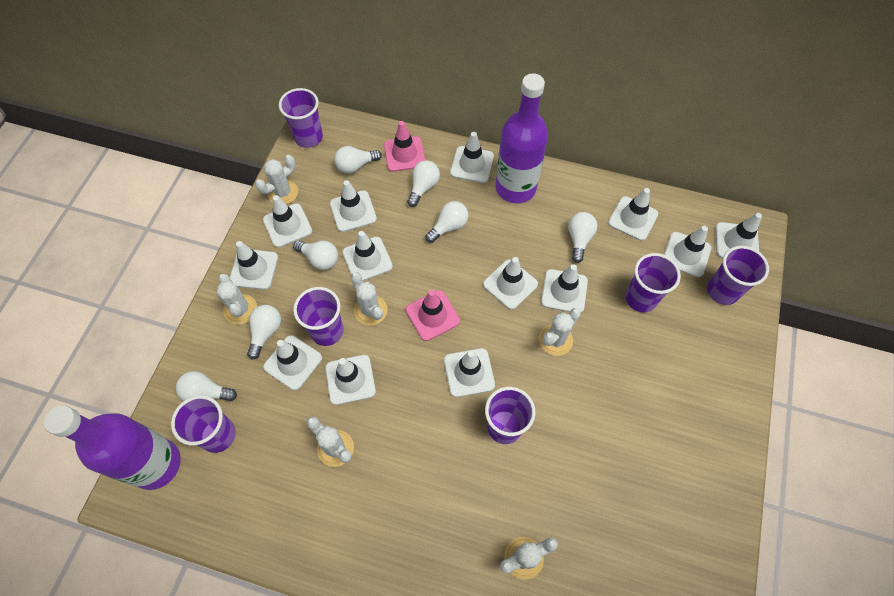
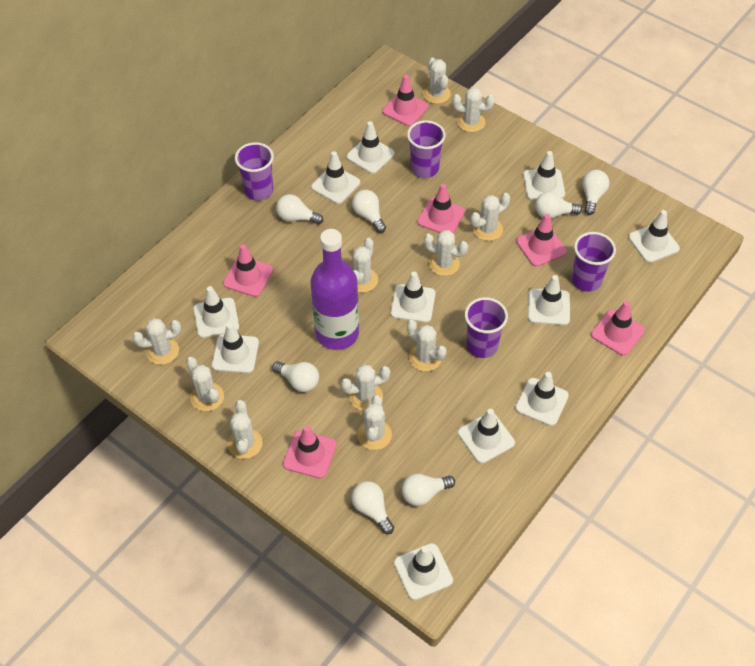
pink traffic cone: [384,121,425,172] [406,290,460,341] = 2 -> [223,244,273,297] [283,426,337,479] [382,75,428,126] [417,184,465,234] [516,214,567,267] [591,301,645,356] = 6
purple bottle: [44,405,181,490] [495,73,548,203] = 2 -> [310,229,359,350] = 1
purple cup: [171,395,236,453] [279,88,323,148] [293,287,344,346] [485,387,536,444] [625,253,681,313] [707,246,769,305] = 6 -> [235,142,274,200] [407,120,446,178] [465,297,508,358] [572,232,616,292] = 4
white cactus: [217,274,257,325] [255,155,298,204] [306,416,354,467] [351,272,388,326] [500,537,558,580] [539,308,581,356] = 6 -> [132,318,181,365] [186,357,224,411] [228,400,263,459] [341,365,390,411] [353,238,378,293] [358,395,392,450] [407,320,446,372] [423,58,451,104] [424,230,468,276] [452,87,495,132] [471,193,510,241] = 11
white traffic cone: [230,241,278,290] [263,195,312,248] [263,335,322,390] [325,355,376,405] [330,180,377,232] [342,231,393,281] [444,348,495,397] [450,132,494,183] [483,257,538,310] [541,264,588,313] [608,188,658,241] [664,226,711,277] [715,213,762,258] = 13 -> [194,286,239,338] [212,323,259,373] [311,151,360,204] [347,121,395,174] [390,272,436,323] [394,543,453,600] [458,409,515,463] [515,372,569,426] [523,151,565,200] [528,275,570,325] [628,210,680,263] = 11

